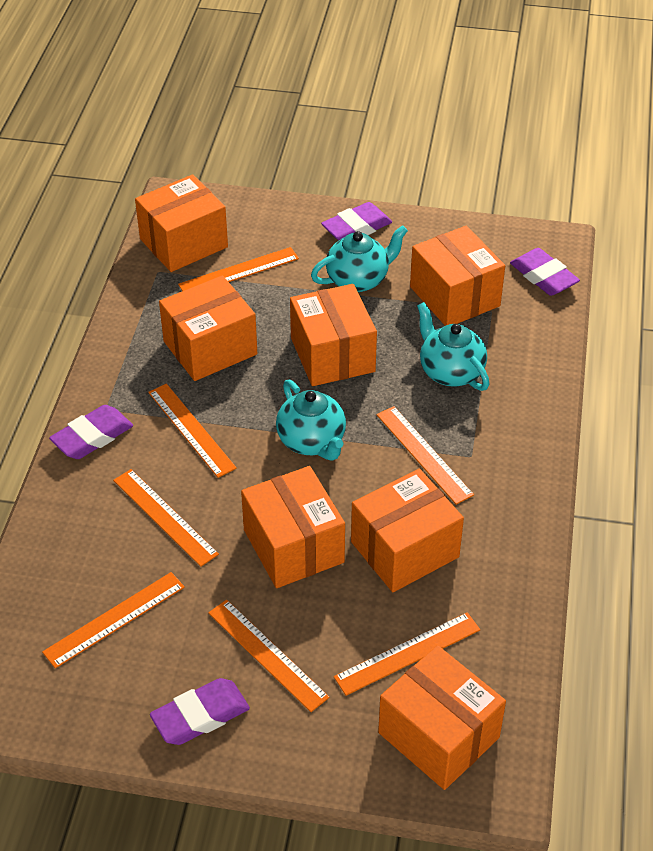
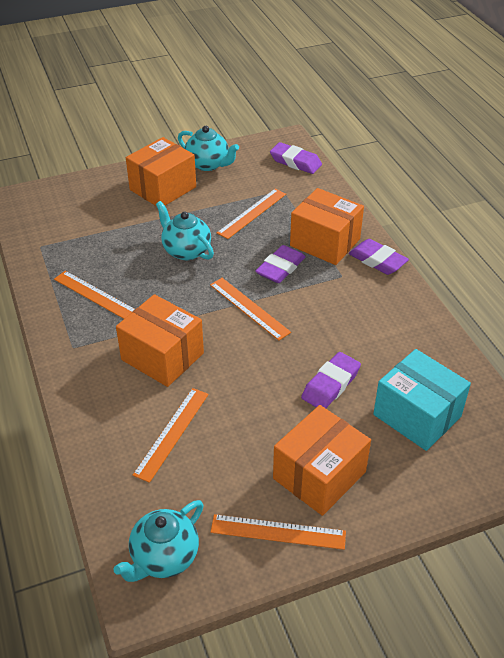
orange box: [135,175,228,272] [159,275,257,381] [241,466,345,588] [290,284,377,386] [351,469,464,592] [378,645,506,790] [410,226,505,326] = 7 -> [116,294,204,387] [126,137,196,206] [273,405,371,516] [290,188,364,265] = 4
orange ruler: [42,572,185,669] [113,469,219,567] [148,384,237,478] [178,247,299,291] [208,599,330,712] [334,612,480,696] [377,406,474,505] = 7 -> [54,271,135,319] [133,388,209,483] [210,278,291,340] [210,514,346,550] [217,189,286,239] = 5
turquoise box: none = 0 -> [373,349,471,451] = 1

